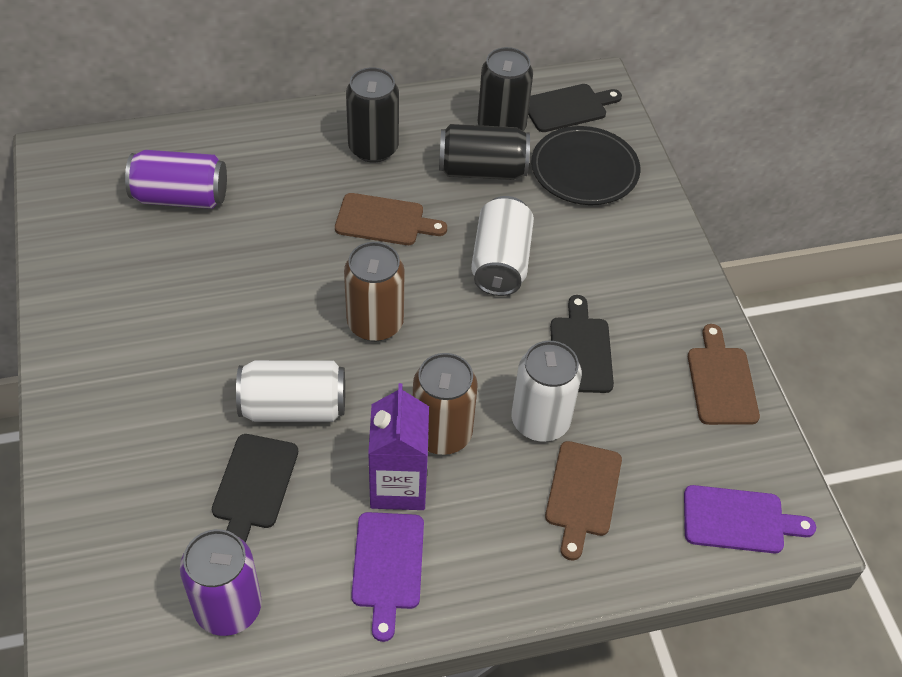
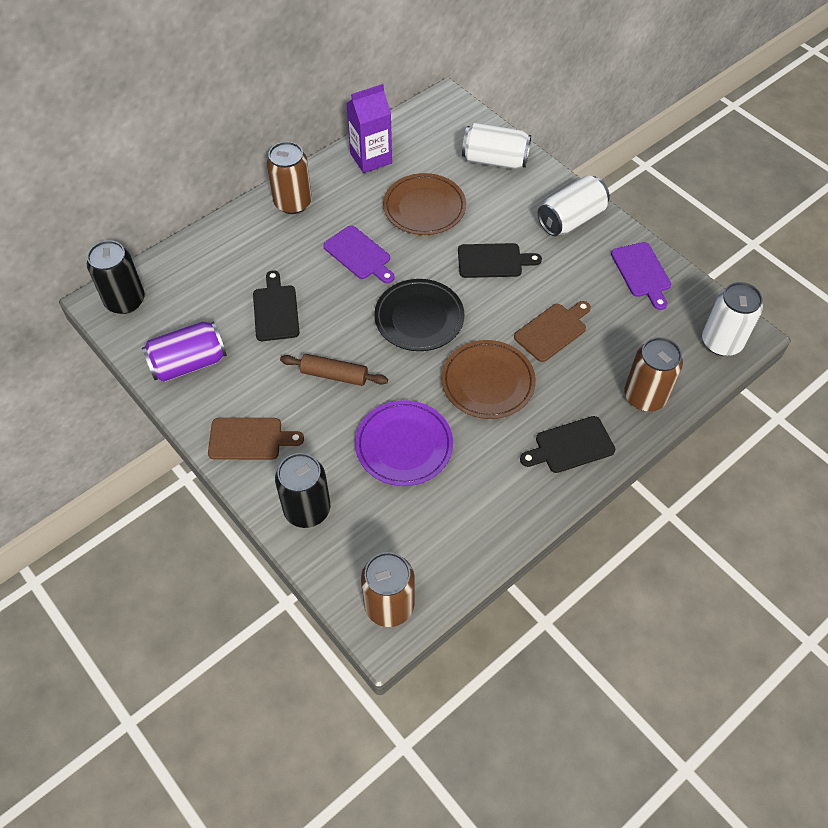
black can: [346,67,399,163] [439,124,530,180] [478,47,533,131] = 3 -> [87,240,145,314] [275,453,330,528] = 2
brown can: [344,242,405,341] [413,353,478,455] = 2 -> [267,141,312,214] [361,552,415,627] [624,337,683,411] = 3
brown cutting board: [335,193,447,245] [545,441,622,560] [688,324,760,425] = 3 -> [208,418,304,460] [514,301,591,362] = 2
brown plate: none = 0 -> [383,173,466,235] [441,340,536,419] = 2
brown rolling pin: none = 0 -> [280,354,388,386] = 1
purple can: [125,150,227,209] [180,529,262,636] = 2 -> [142,321,227,382] = 1
purple plate: none = 0 -> [355,400,453,486] = 1

